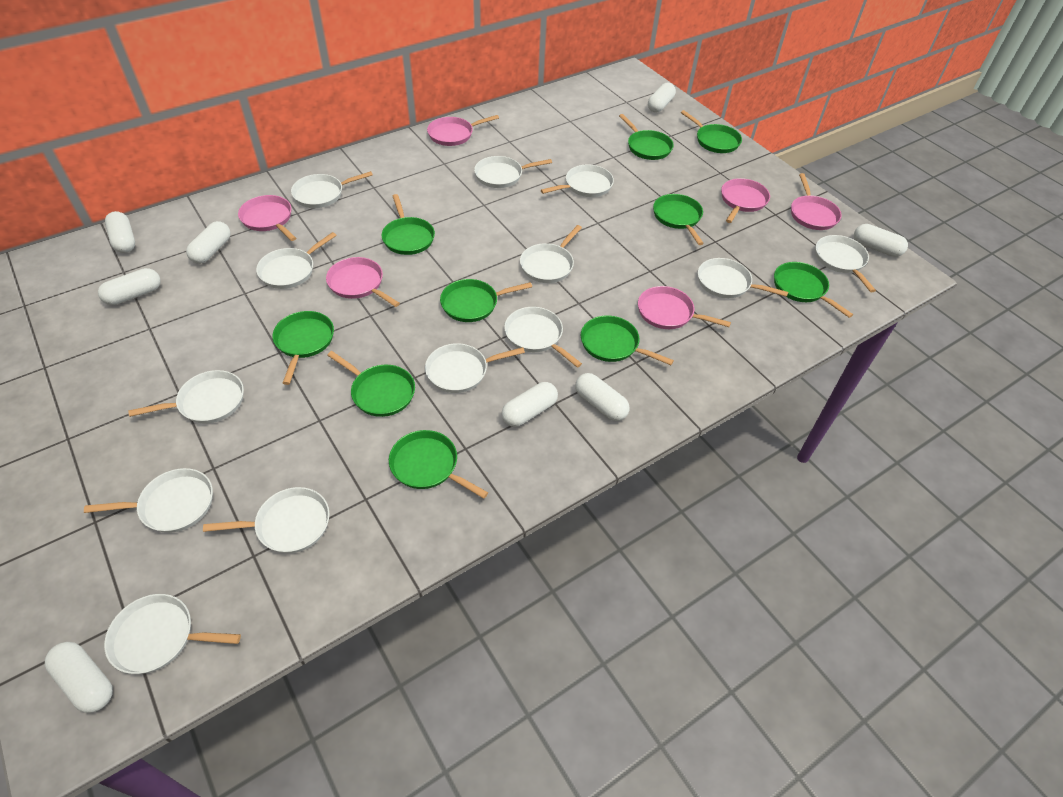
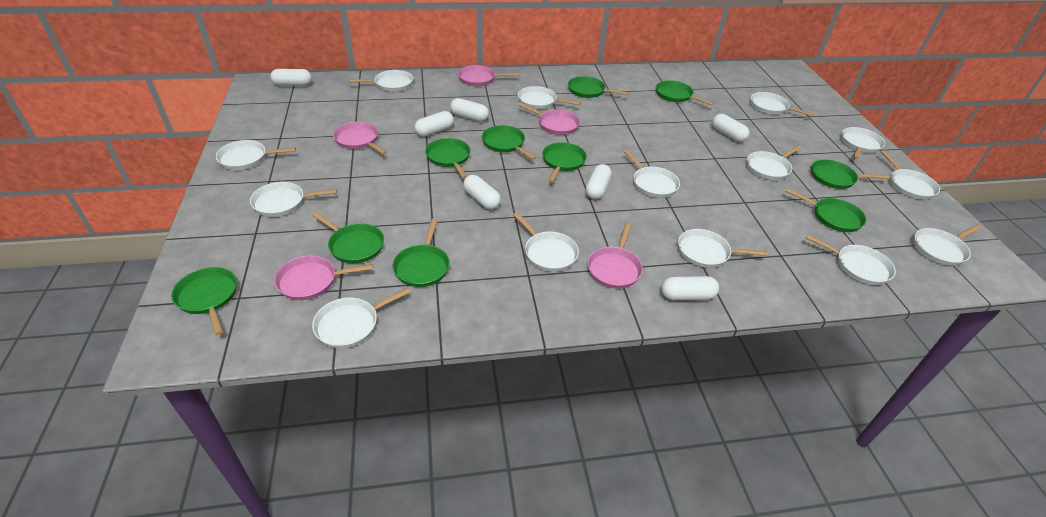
pink pan: [238,195,296,241] [326,257,400,307] [427,115,499,146] [638,286,731,329] [721,178,770,223] [791,173,842,230] = 6 -> [274,255,373,300] [333,122,387,155] [458,65,519,86] [518,103,580,135] [588,223,643,289] = 5
white capsule: [45,642,113,713] [98,268,160,305] [105,211,135,253] [186,221,231,264] [501,382,558,427] [575,373,630,421] [648,82,676,113] [854,224,908,257] = 8 -> [270,69,312,86] [414,111,454,136] [450,98,489,121] [463,175,501,209] [585,164,612,199] [661,276,719,300] [712,114,750,142] = 7
white pan: [84,468,213,533] [104,594,241,674] [128,370,244,424] [203,487,330,553] [256,232,337,289] [291,171,373,208] [425,343,525,393] [474,156,552,188] [504,307,582,368] [520,225,582,283] [541,164,614,197] [698,258,788,298] [815,235,876,292] = 13 -> [216,140,296,170] [250,182,337,217] [312,287,411,348] [348,70,413,92] [513,212,579,272] [518,86,581,109] [623,149,680,198] [678,229,768,268] [747,145,802,180] [750,92,815,116] [805,234,896,285] [841,127,885,159] [881,150,940,199] [914,225,981,266] = 14

